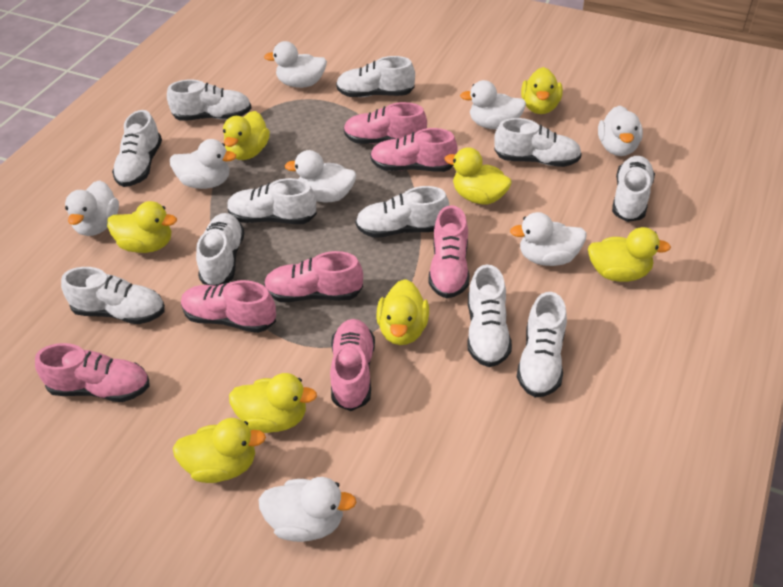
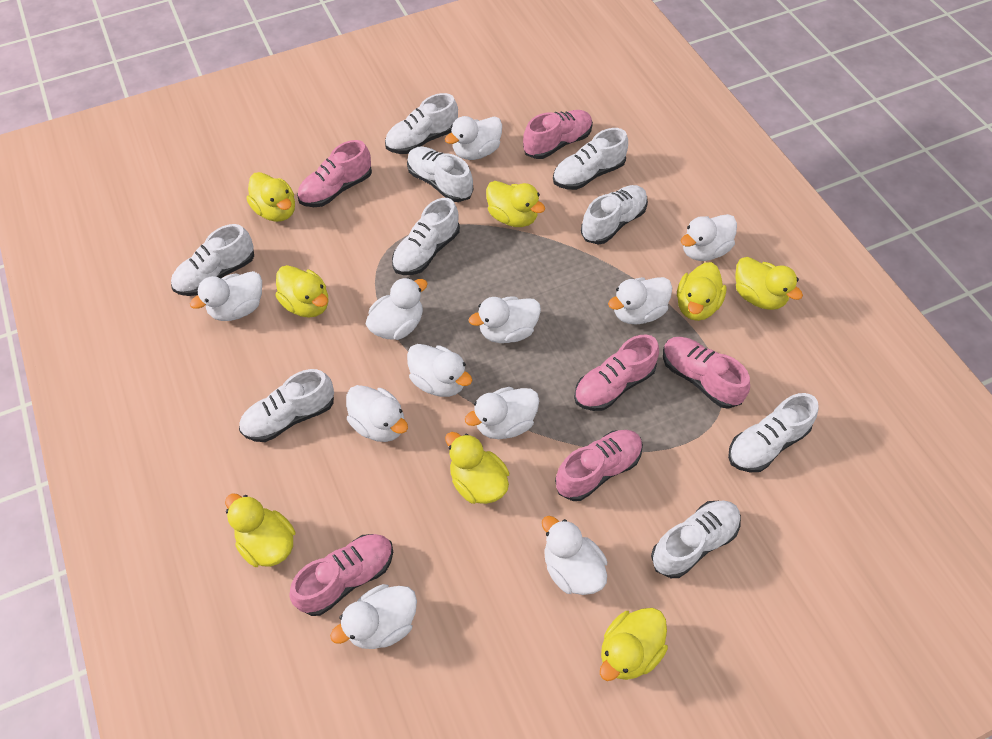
pink shoe: [35,343,150,402] [181,280,276,333] [264,251,363,302] [330,319,375,411] [344,102,427,144] [370,128,458,172] [428,205,470,298] = 7 -> [289,534,393,616] [297,140,372,207] [523,110,593,159] [555,430,643,501] [574,335,659,411] [663,337,750,409] = 6
white duck: [65,180,119,236] [170,139,236,189] [258,477,356,542] [264,41,327,88] [284,150,356,202] [460,80,526,130] [510,212,587,266] [598,106,643,156] = 8 -> [190,271,262,321] [330,584,417,649] [346,385,408,442] [365,277,428,340] [407,344,472,397] [445,116,502,160] [465,387,539,439] [469,296,541,343] [542,516,607,595] [608,277,672,325] [681,214,737,261] = 11
white shoe: [61,267,165,324] [112,110,162,187] [167,80,252,121] [196,213,245,286] [227,178,317,224] [336,56,415,97] [355,186,449,238] [467,265,512,367] [494,118,582,167] [517,292,567,397] [612,156,655,222] = 11 -> [171,224,254,296] [239,369,334,442] [385,93,458,154] [392,198,460,275] [407,146,473,202] [553,128,628,190] [581,185,648,244] [651,500,741,578] [728,393,819,472] = 9

